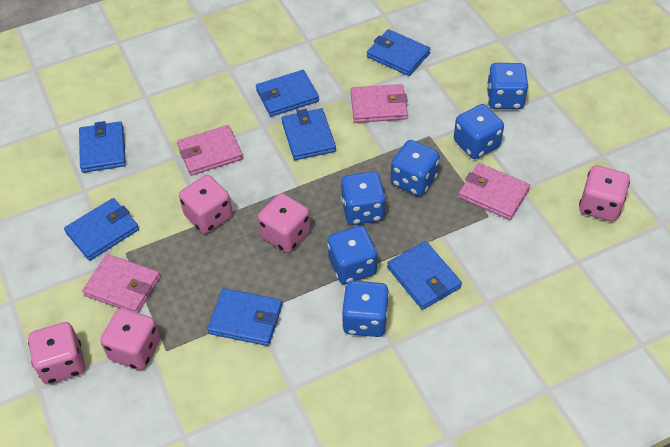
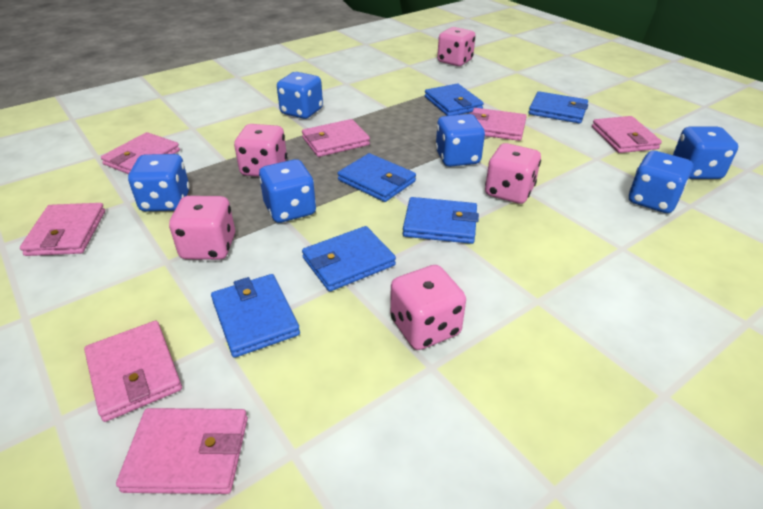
blue wallet: [64,198,139,261] [79,121,126,173] [207,288,282,346] [256,70,319,117] [282,108,336,160] [367,29,430,76] [387,241,462,310] = 7 -> [211,274,300,358] [302,226,396,292] [338,153,416,202] [403,197,479,244] [425,84,484,116] [528,91,588,123] = 6
pink wallet: [82,254,160,313] [177,125,243,176] [351,84,408,123] [458,163,530,220] = 4 -> [20,203,105,256] [84,321,182,422] [101,132,180,174] [116,408,248,494] [302,119,370,157] [470,108,527,141] [592,116,662,153] = 7

